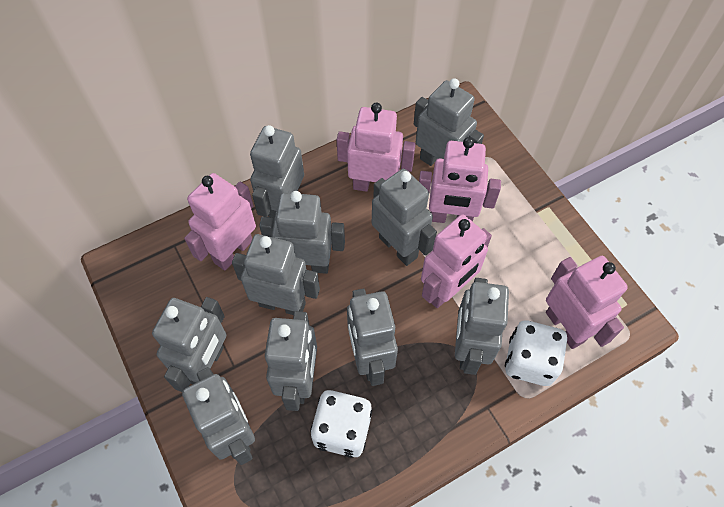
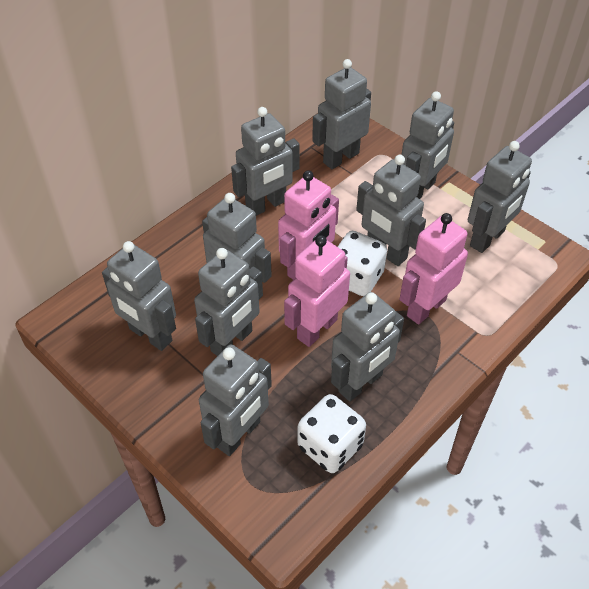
pink robot: [184,173,256,270] [337,103,415,192] [419,137,501,223] [421,214,492,308] [546,256,628,349] = 5 -> [278,170,339,280] [284,235,350,347] [400,213,468,325] = 3

